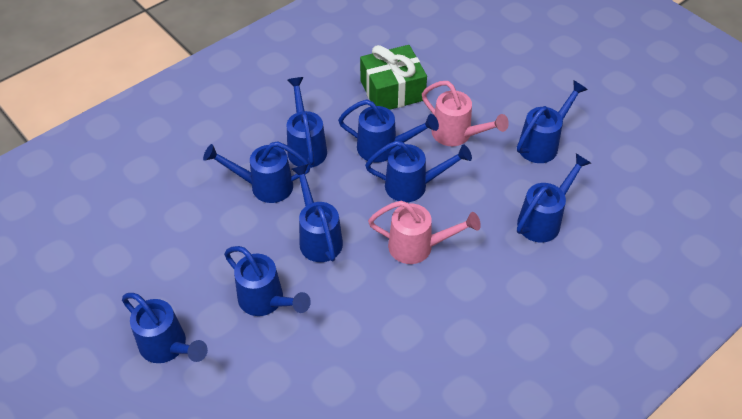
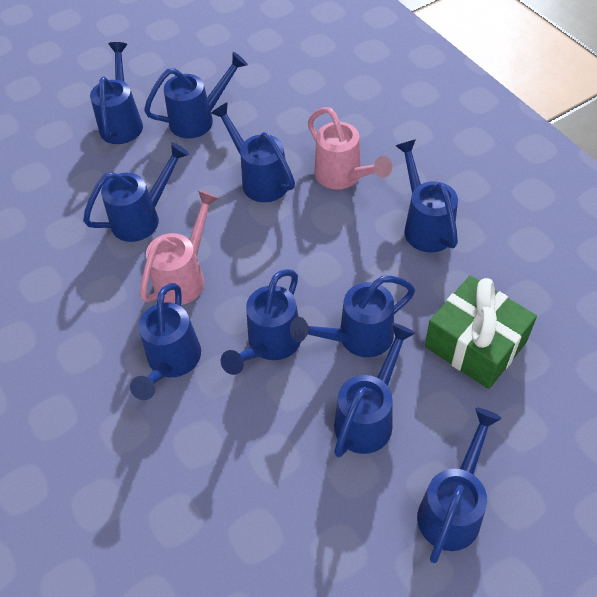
blue watering can: [122,293,208,363] [203,141,311,203] [224,246,311,316] [287,77,327,168] [291,164,343,262] [338,100,439,163] [365,141,472,202] [517,80,588,163] [517,153,591,243] = 9 -> [83,142,189,242] [90,42,143,144] [130,283,201,400] [144,52,248,139] [211,102,295,202] [221,269,301,375] [290,276,415,357] [334,323,415,458] [396,139,458,253] [417,408,502,563] = 10

